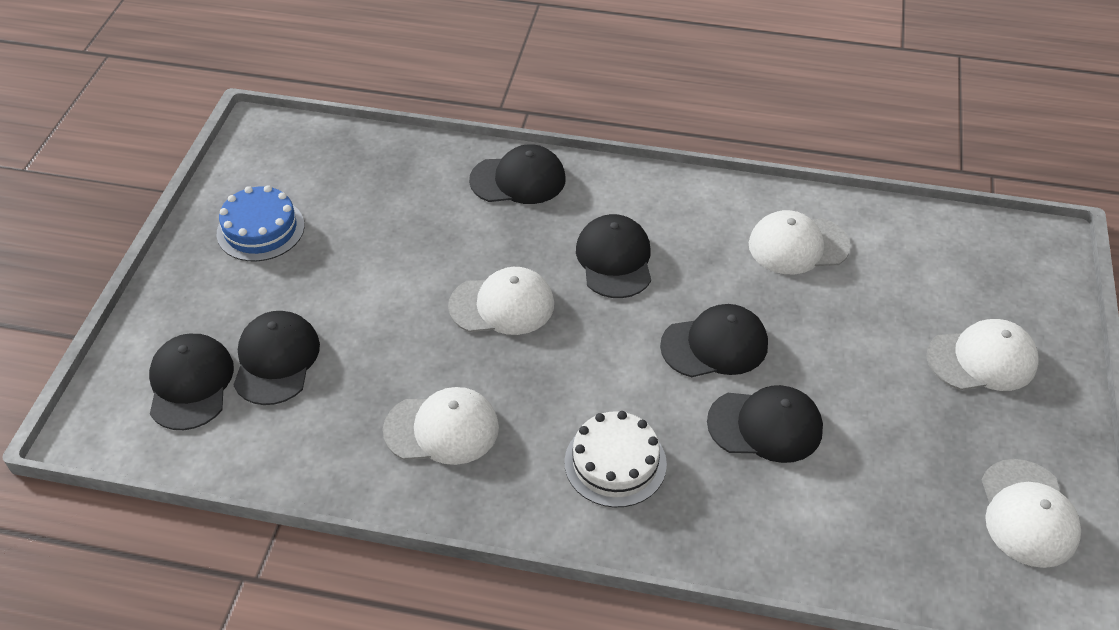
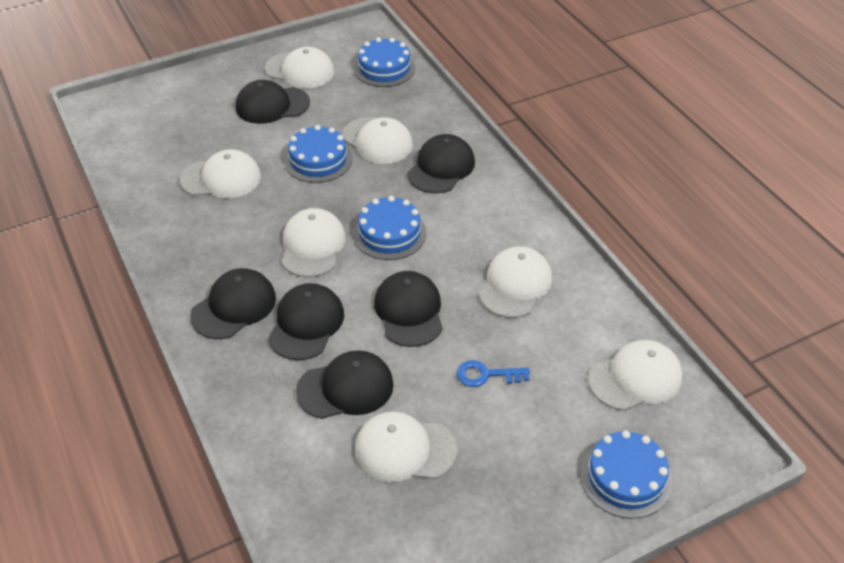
blue cake: [217,185,305,261] = 1 -> [284,125,352,183] [353,196,426,260] [354,37,415,87] [580,430,672,519] = 4
blue key: none = 0 -> [457,360,530,387] = 1
white cake: [564,411,667,507] = 1 -> none = 0
white cap: [383,387,499,465] [448,267,554,335] [749,210,851,274] [927,319,1039,391] [981,459,1081,568] = 5 -> [180,149,261,198] [265,47,334,88] [281,208,346,277] [342,117,413,164] [355,412,458,482] [479,246,552,318] [588,340,683,411] = 7

